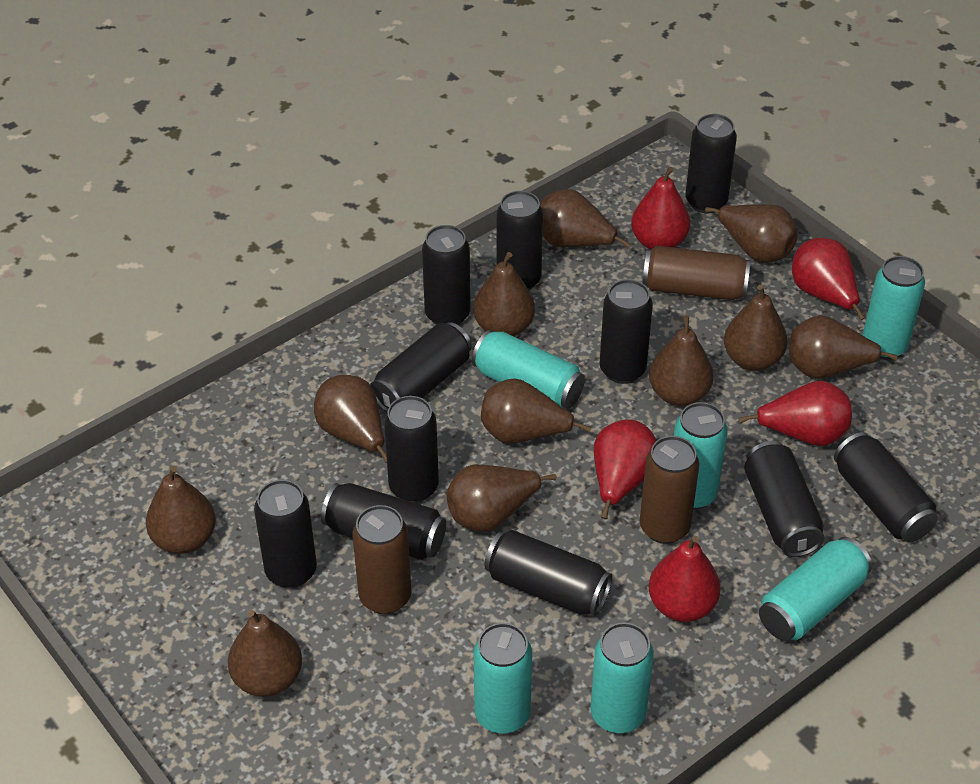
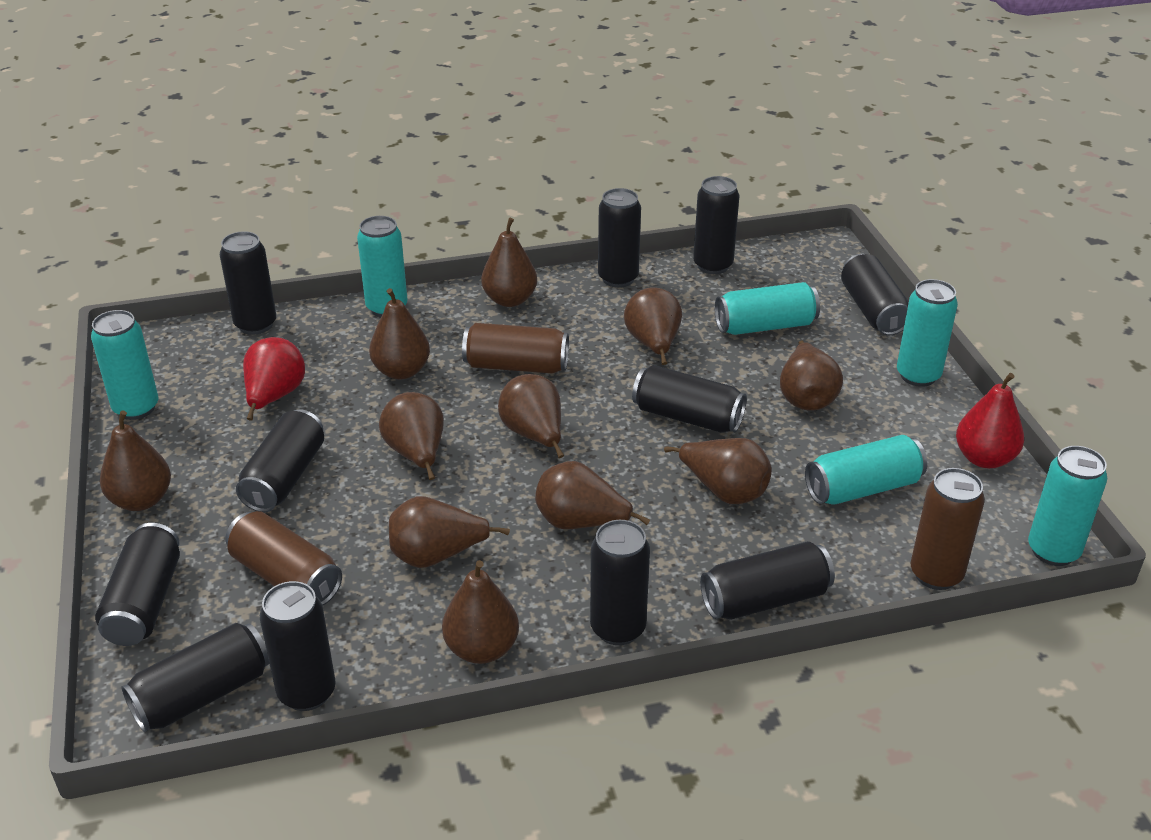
red pear: [594,419,657,519] [631,167,690,249] [649,536,721,622] [739,381,852,446] [792,238,866,320] = 5 -> [243,337,305,421] [956,373,1024,468] = 2

